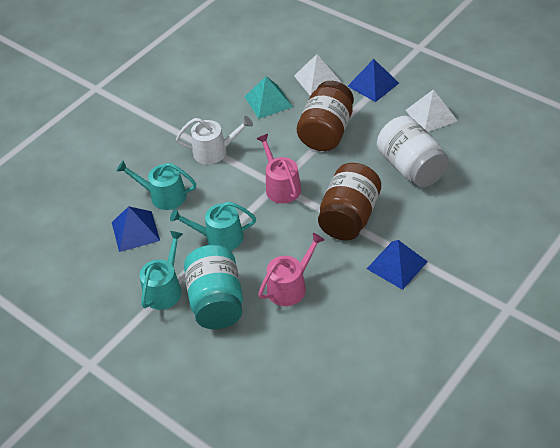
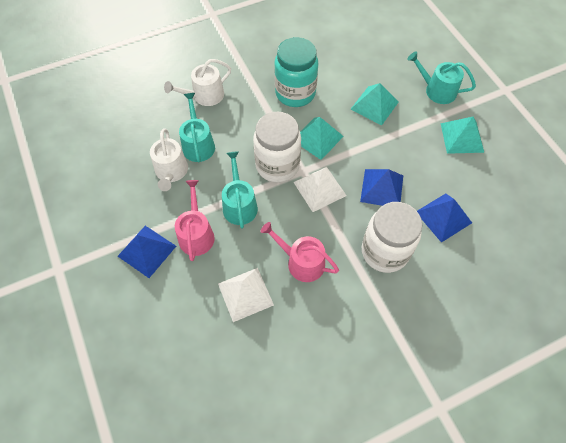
brown jar: [297,81,354,151] [318,163,381,241] = 2 -> none = 0
turquoise pyramid: [245,76,293,119] = 1 -> [300,117,344,160] [350,83,399,125] [440,117,484,154] = 3
white jar: [377,116,449,187] = 1 -> [253,112,301,183] [362,202,422,273] = 2
white watering can: [176,116,253,164] = 1 -> [150,128,188,191] [164,59,231,106] = 2

